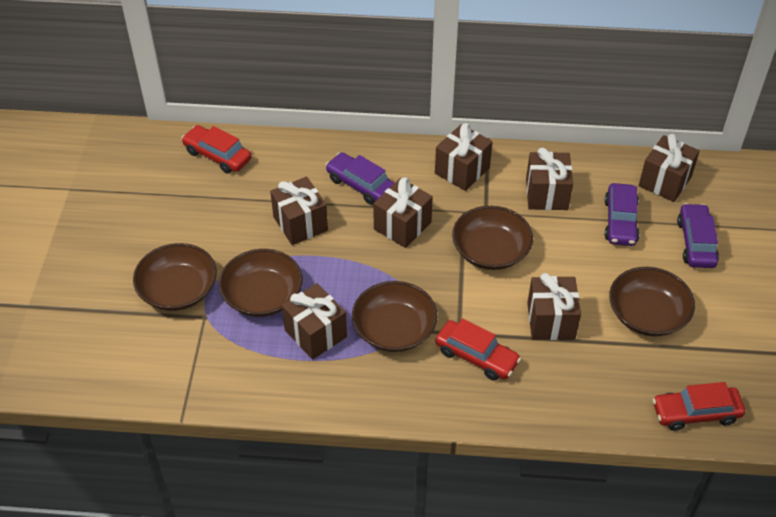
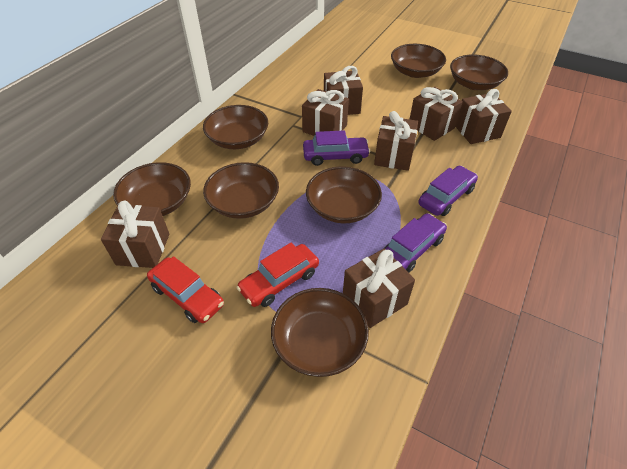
brown bowl: [133,243,217,311] [219,249,303,317] [352,281,437,352] [452,206,533,270] [609,267,695,336] = 5 -> [113,162,191,216] [203,105,268,149] [203,162,279,219] [271,288,369,377] [306,166,382,223] [391,44,446,78] [450,54,508,90] = 7
red car: [181,125,251,174] [435,319,521,381] [653,382,745,431] = 3 -> [147,256,224,323] [236,243,319,307] = 2

